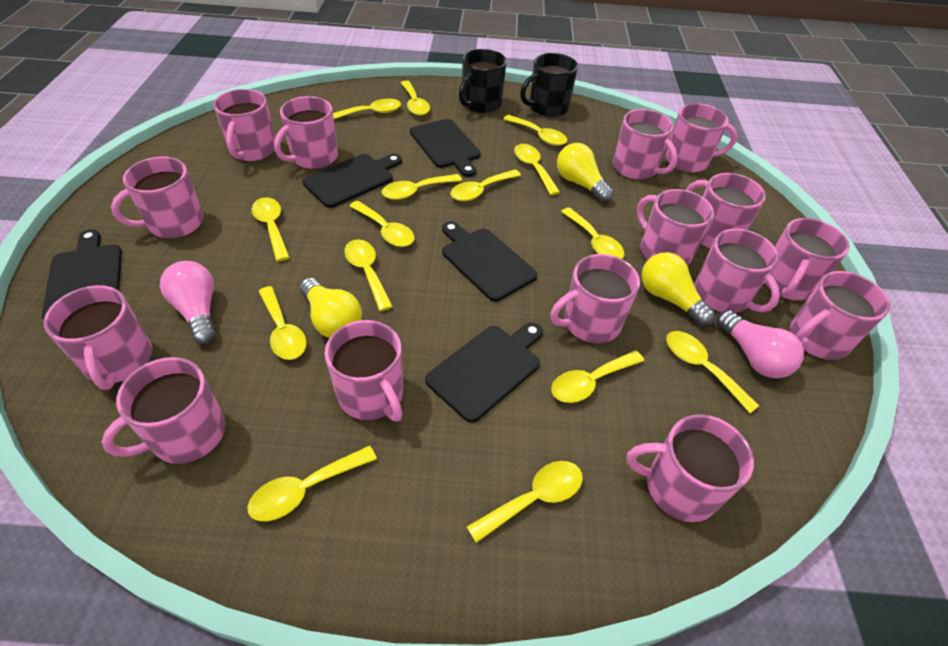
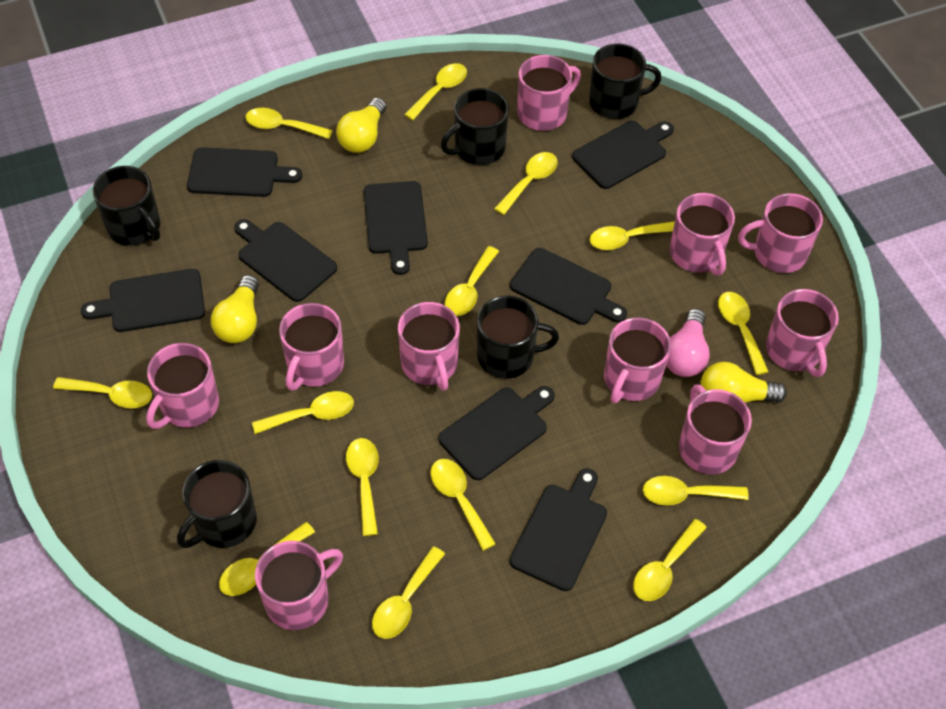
black cutting board: [42,229,122,320] [302,154,402,208] [410,119,481,177] [425,322,543,423] [442,221,538,302] = 5 -> [81,269,205,332] [187,147,302,197] [234,219,337,302] [364,181,428,275] [438,386,555,480] [510,248,627,325] [510,468,607,591] [572,121,674,189] = 8
black mug: [459,49,507,113] [520,53,578,117] = 2 -> [92,166,161,246] [177,460,257,548] [441,88,509,165] [477,296,559,379] [589,44,661,119] = 5
pink light bulb: [160,261,216,345] [717,310,804,378] = 2 -> [666,309,710,377] = 1
pink mug: [44,285,153,390] [102,357,226,464] [111,157,204,238] [213,89,275,161] [274,96,338,169] [325,320,403,421] [550,254,640,343] [613,109,678,180] [626,414,754,522] [637,189,714,265] [665,103,738,172] [686,173,766,248] [694,229,780,313] [764,218,850,300] [790,271,890,360] = 15 -> [146,343,219,429] [255,541,343,630] [279,303,344,391] [398,302,460,391] [517,55,581,131] [604,318,671,403] [670,193,735,276] [679,384,752,475] [738,193,823,273] [766,289,839,377] = 10
yellow spoon: [247,446,377,522] [252,197,290,261] [258,286,306,360] [333,98,401,119] [344,239,393,311] [349,201,415,247] [382,174,462,200] [401,80,430,115] [451,170,521,201] [467,461,583,543] [503,115,567,146] [514,144,560,195] [551,350,644,403] [561,207,624,259] [666,331,759,413] = 15 -> [53,377,152,408] [219,522,315,596] [245,108,333,139] [252,391,354,434] [346,438,379,536] [372,546,445,639] [404,63,467,120] [430,459,496,551] [445,246,499,316] [494,152,558,215] [590,221,675,250] [633,519,707,601] [643,476,749,505] [718,292,769,375] = 14

